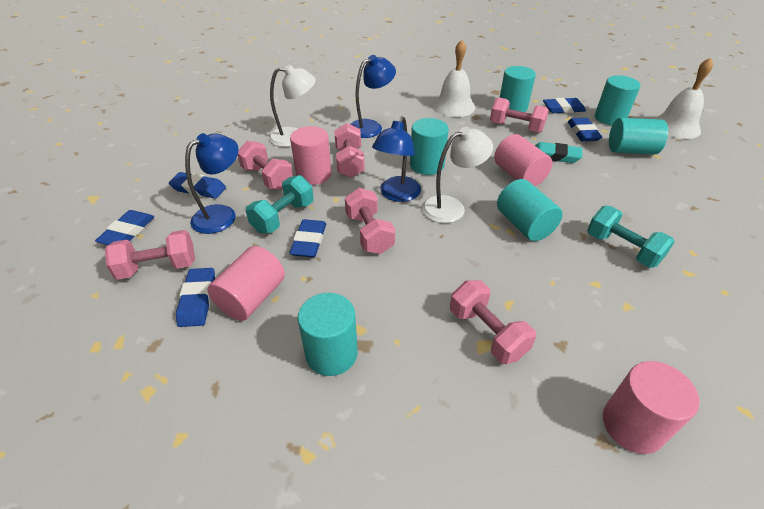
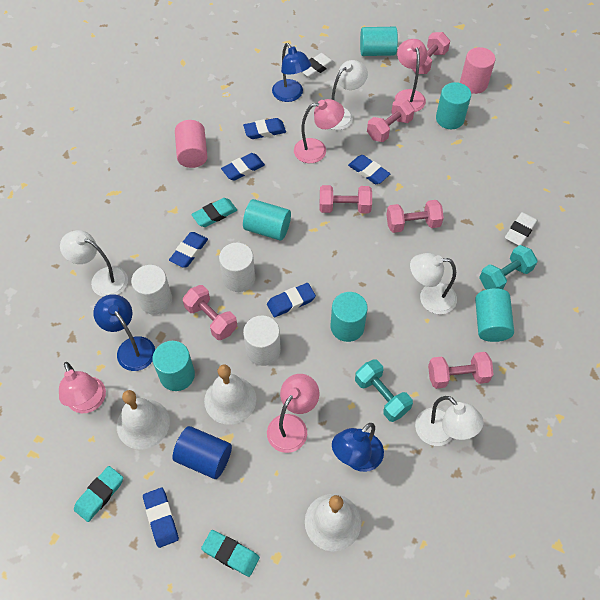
blue cylinder: none = 0 -> [172,426,232,479] = 1
pink cylinder: [207,246,285,321] [290,126,332,185] [494,134,552,186] [603,361,699,454] = 4 -> [175,120,207,168] [460,47,495,94] = 2
pink lamp: none = 0 -> [59,362,106,413] [267,374,319,453] [294,99,344,163] [395,39,427,112] = 4
turquoise eraser: [535,142,583,163] = 1 -> [74,466,123,522] [191,198,237,227] [201,530,260,577] = 3
white bell: [433,40,475,117] [654,58,713,139] = 2 -> [117,390,170,450] [204,365,256,425] [305,494,361,551] = 3
white cylinder: none = 0 -> [131,265,172,315] [219,243,255,292] [243,315,281,366] = 3
white eraser: none = 0 -> [302,53,335,78] [505,212,538,246] = 2
white lamp: [269,65,316,147] [422,127,493,223] = 2 -> [60,230,128,297] [330,60,368,130] [410,253,457,314] [415,396,484,446] = 4

